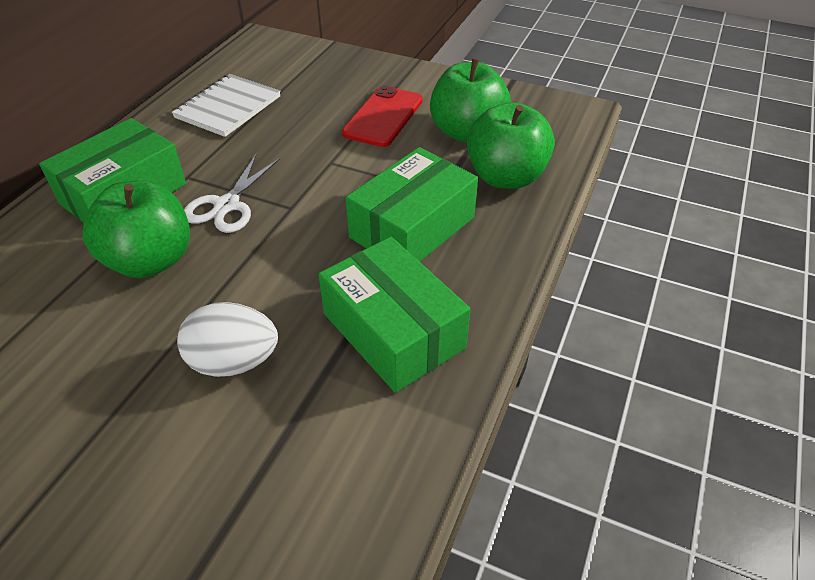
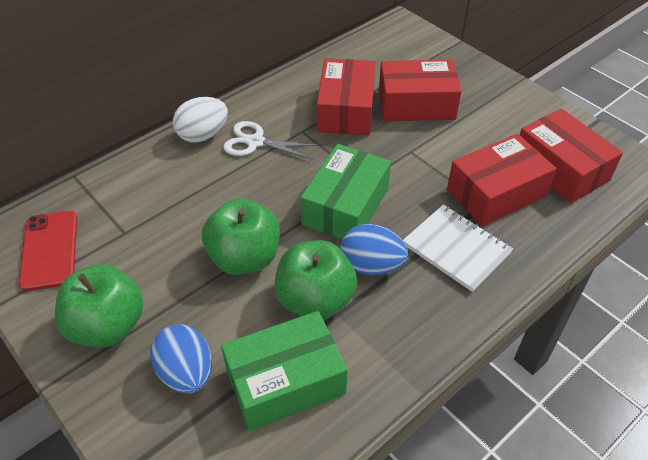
blue egg: none = 0 -> [150,324,212,394] [340,224,408,275] = 2
green box: [39,118,186,223] [318,237,470,393] [346,147,478,262] = 3 -> [221,311,348,431] [300,144,391,240] = 2
red box: none = 0 -> [317,58,376,136] [379,60,462,121] [447,134,557,226] [520,108,623,203] = 4

